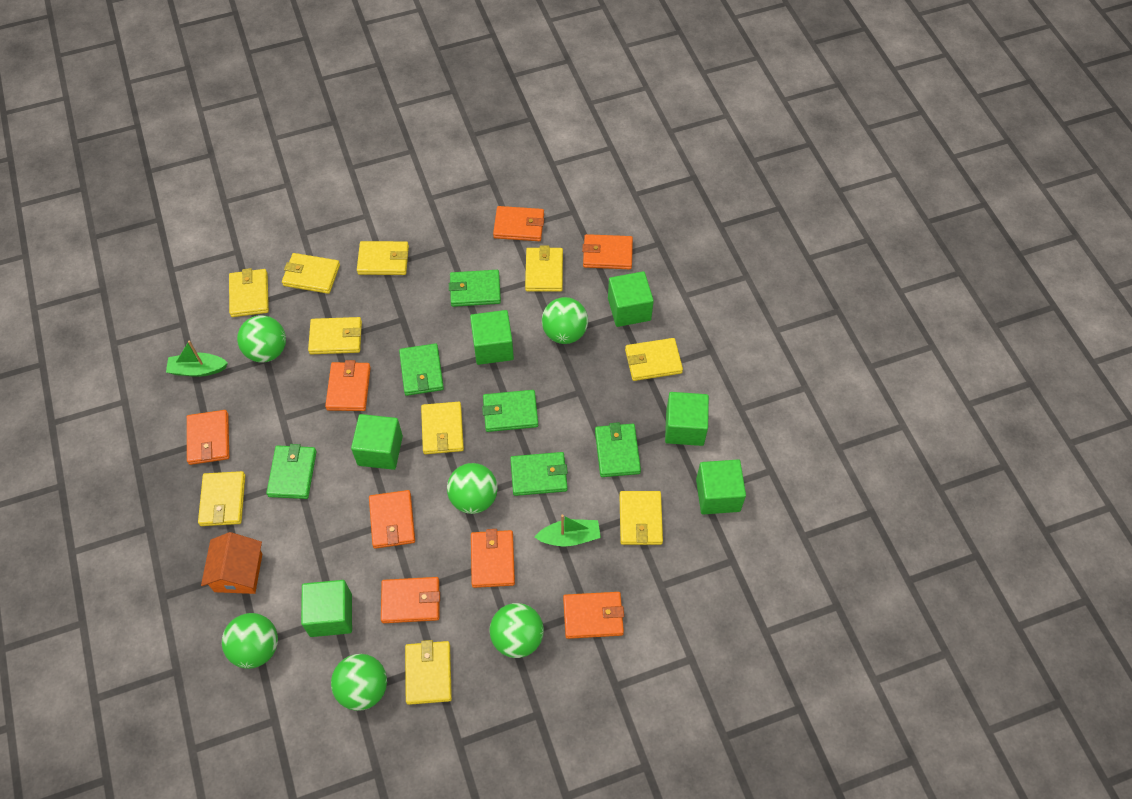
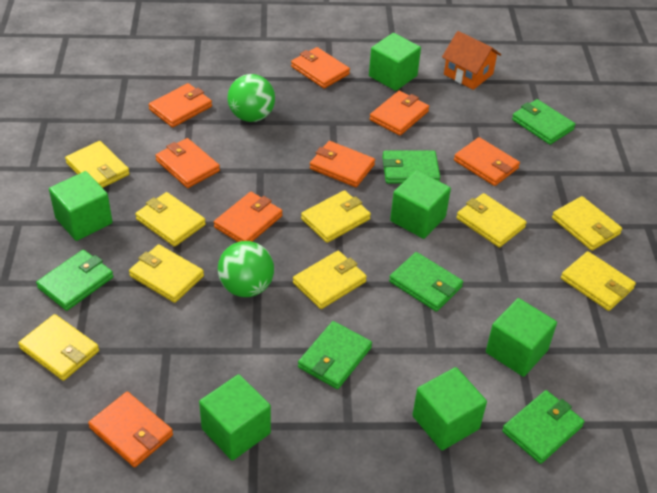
green ball: [222,613,278,669] [237,316,286,362] [331,654,387,711] [447,463,498,514] [490,603,544,658] [542,297,588,344] = 6 -> [218,241,274,297] [228,74,275,122] = 2
green boat: [166,340,228,377] [535,515,601,546] = 2 -> none = 0
yellow wallet: [198,471,245,526] [229,268,269,317] [282,253,340,294] [308,317,362,354] [357,241,409,275] [405,640,452,705] [421,402,464,454] [525,245,563,292] [619,491,663,545] [625,338,683,381] = 10 -> [18,314,99,381] [65,141,130,188] [129,244,204,303] [135,192,206,247] [293,251,367,309] [301,190,371,243] [456,193,527,247] [552,196,622,251] [561,251,636,311] = 9

